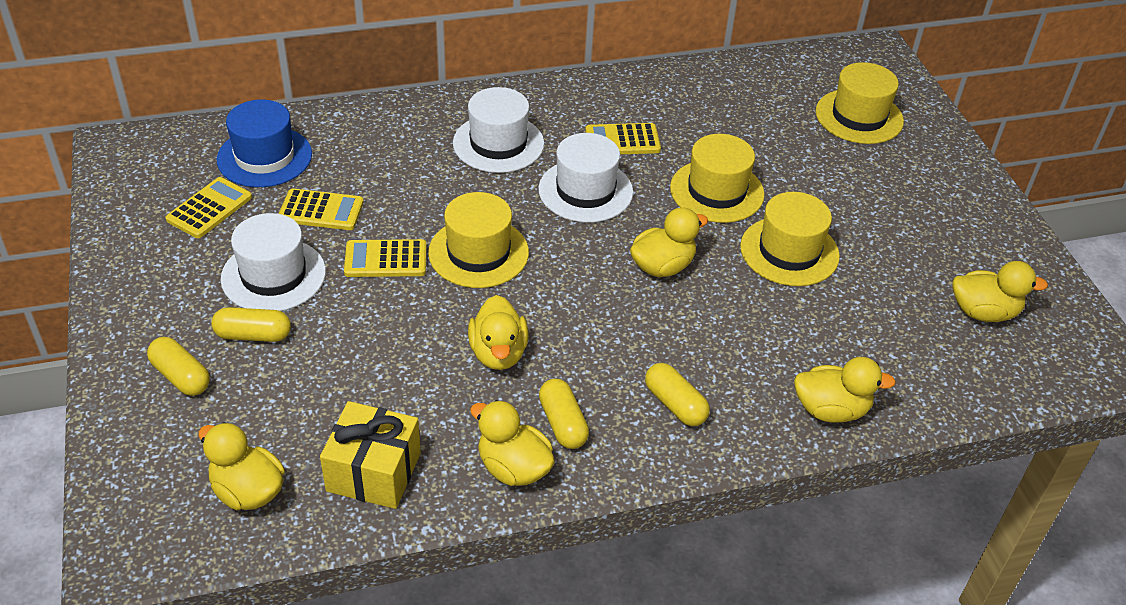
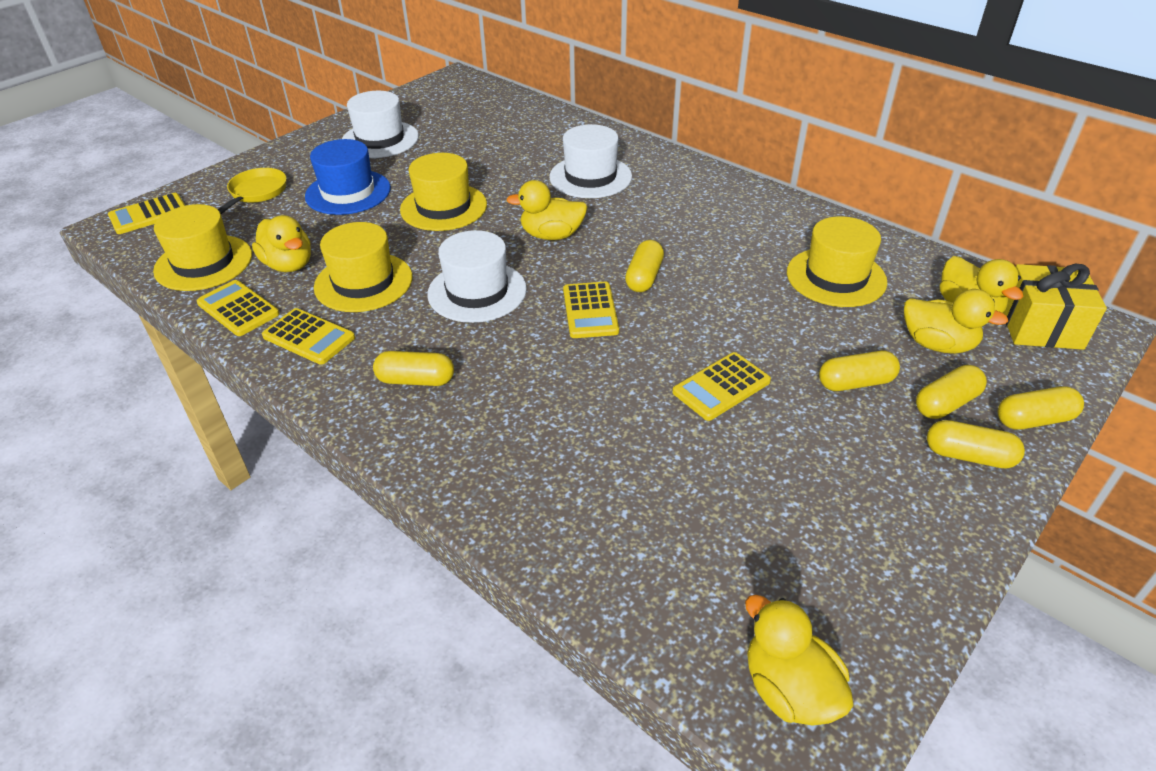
yellow calculator: [165,177,252,238] [279,189,364,230] [344,239,427,277] [585,123,661,154] = 4 -> [108,193,185,234] [197,280,280,336] [262,308,355,365] [563,282,619,338] [673,352,771,421] = 5
yellow capsule: [147,337,210,396] [211,307,291,342] [539,379,589,449] [645,363,710,426] = 4 -> [373,351,454,386] [625,240,664,292] [819,351,900,391] [916,365,987,419] [927,420,1025,469] [998,386,1084,429] = 6
yellow duck: [198,422,285,510] [468,295,528,370] [470,400,555,486] [630,207,708,277] [794,357,896,423] [953,261,1048,322] = 6 -> [252,215,311,272] [506,180,588,240] [745,595,854,726] [904,289,1008,354] [940,256,1024,313] = 5
yellow pan: none = 0 -> [217,168,287,214] = 1

